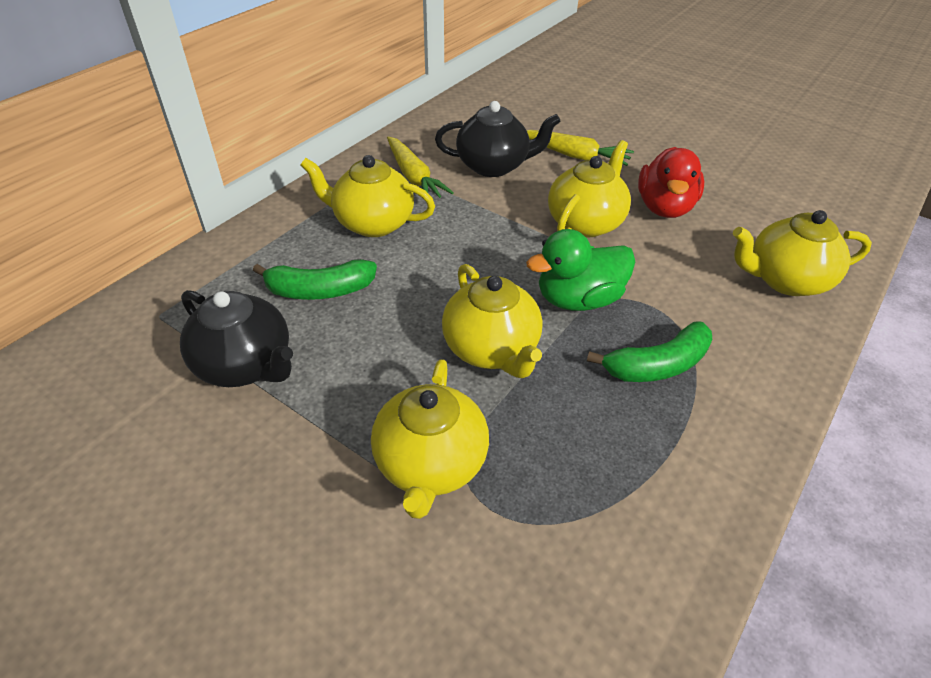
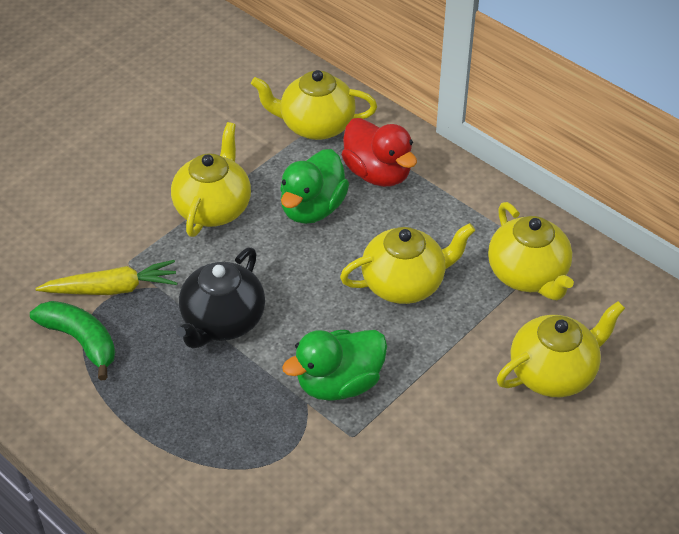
black teapot: [180,290,293,387] [435,101,561,177] = 2 -> [177,248,265,349] = 1
green banana: [253,259,377,300] [587,321,712,382] = 2 -> [30,301,115,380] = 1
green duck: [526,229,635,311] = 1 -> [280,149,349,224] [282,330,387,401] = 2
yellow carrot: [387,136,454,198] [527,130,634,166] = 2 -> [35,260,177,295] = 1

